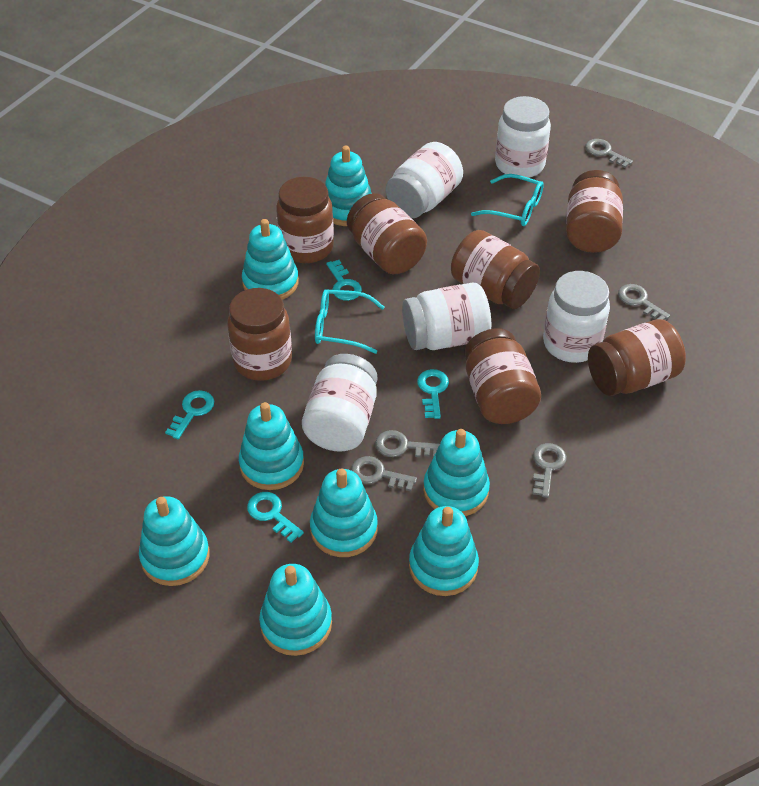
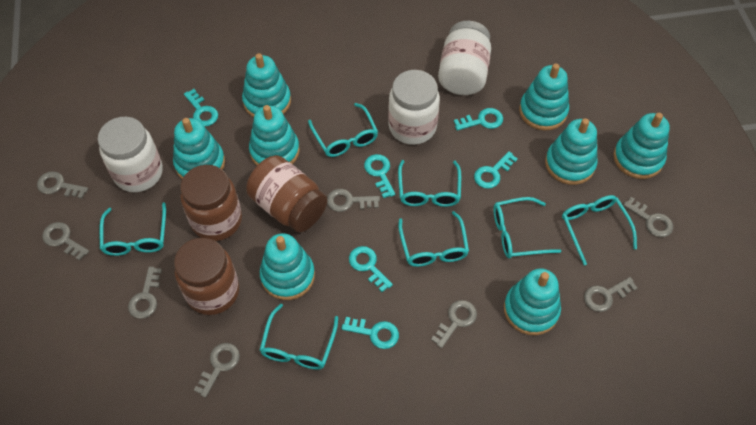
brown jar: [227,288,292,381] [276,177,334,263] [347,193,427,274] [451,230,540,309] [464,328,541,424] [566,170,623,253] [588,319,686,396] = 7 -> [174,238,239,315] [180,165,242,241] [246,155,327,233] = 3
grey key: [351,456,417,491] [375,430,440,457] [533,443,567,498] [585,139,633,168] [618,284,670,320] = 5 -> [37,171,88,199] [42,222,89,261] [128,267,162,319] [194,343,240,398] [327,189,380,212] [431,300,477,348] [584,277,637,312] [623,197,673,237] = 8
turquoise glasses: [315,289,385,354] [471,174,544,226] = 2 -> [100,202,166,256] [260,304,338,370] [308,103,378,157] [398,160,461,207] [398,211,469,267] [493,197,561,258] [562,195,637,266] = 7
turquoise key: [165,390,214,439] [247,492,304,543] [326,260,362,301] [417,369,449,419] = 4 -> [184,89,218,127] [341,317,399,349] [349,246,393,292] [364,154,396,198] [454,108,503,131] [474,151,518,189] = 6
white jar: [302,354,377,452] [386,142,463,218] [402,283,491,350] [495,96,551,178] [543,271,610,363] = 5 -> [98,117,163,192] [388,70,440,145] [438,21,491,95] = 3

